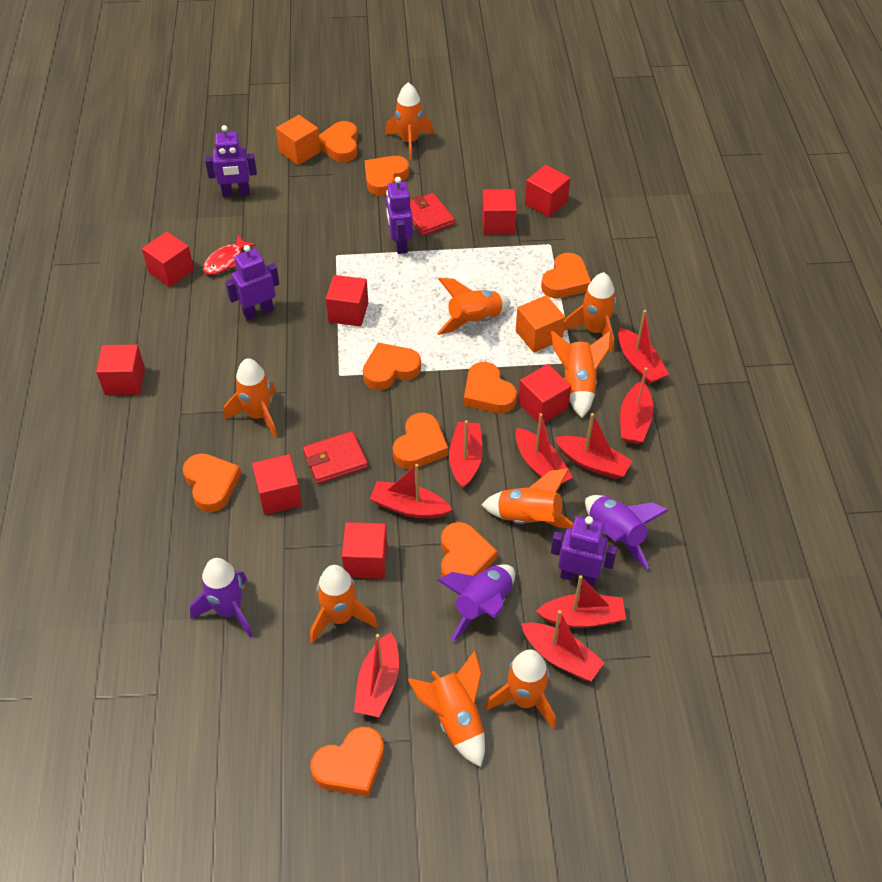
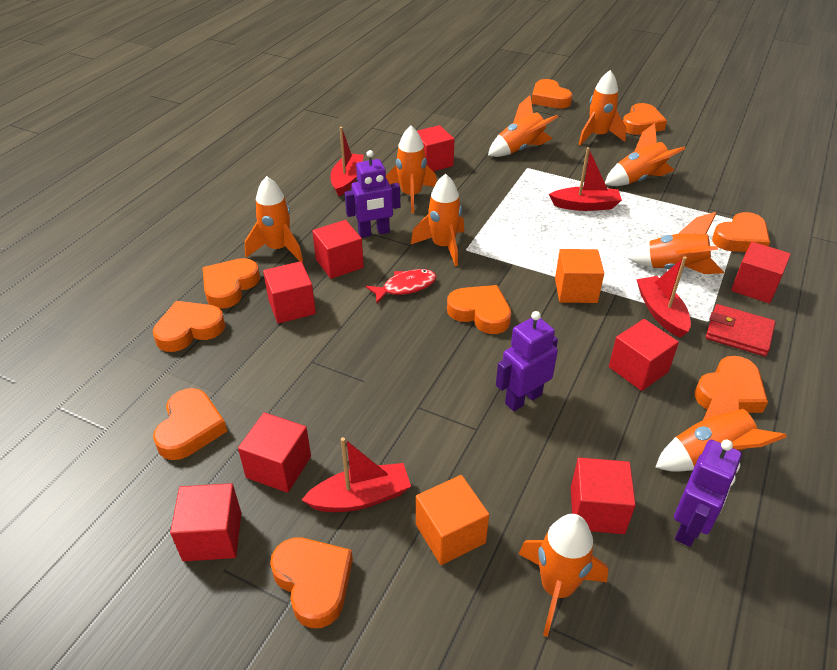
purple robot: [205,125,257,197] [225,245,279,320] [386,177,413,254] [551,516,617,586] = 4 -> [345,150,400,238] [496,311,558,411] [674,440,742,547] = 3
purple rocket: [190,558,253,638] [437,565,515,642] [585,495,669,569] = 3 -> none = 0
red boat: [354,632,399,717] [370,464,453,519] [449,420,483,489] [516,413,573,484] [521,610,605,681] [536,575,626,628] [555,413,632,479] [618,310,669,384] [620,367,654,444] = 9 -> [302,437,411,512] [331,127,364,196] [549,147,622,211] [636,256,691,338] = 4
red wallet: [303,431,368,484] [410,193,455,236] = 2 -> [706,304,776,356] = 1

